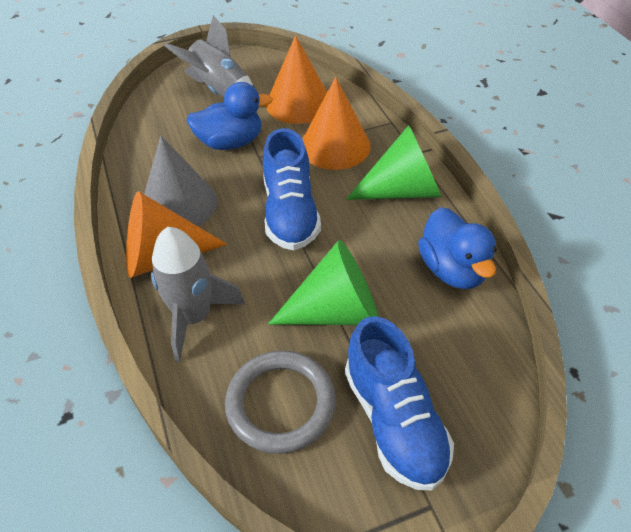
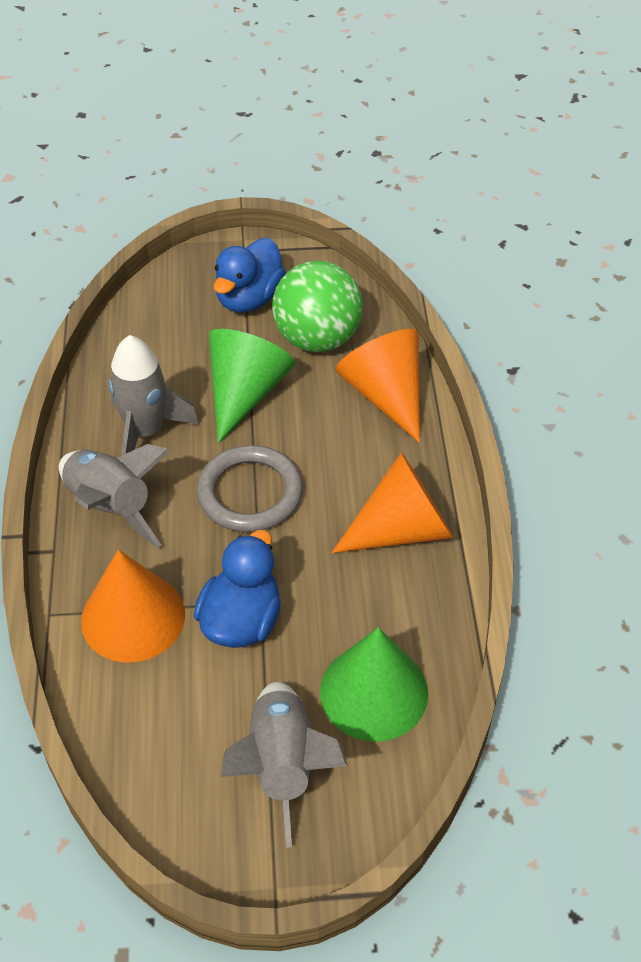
blue shoe: [263,128,321,250] [345,316,454,490] = 2 -> none = 0
green ball: none = 0 -> [272,261,363,352] = 1
grey cone: [144,136,218,226] = 1 -> none = 0
grey rocket: [151,227,245,362] [164,15,253,97] = 2 -> [59,444,171,548] [108,335,199,455] [220,682,348,848] = 3

